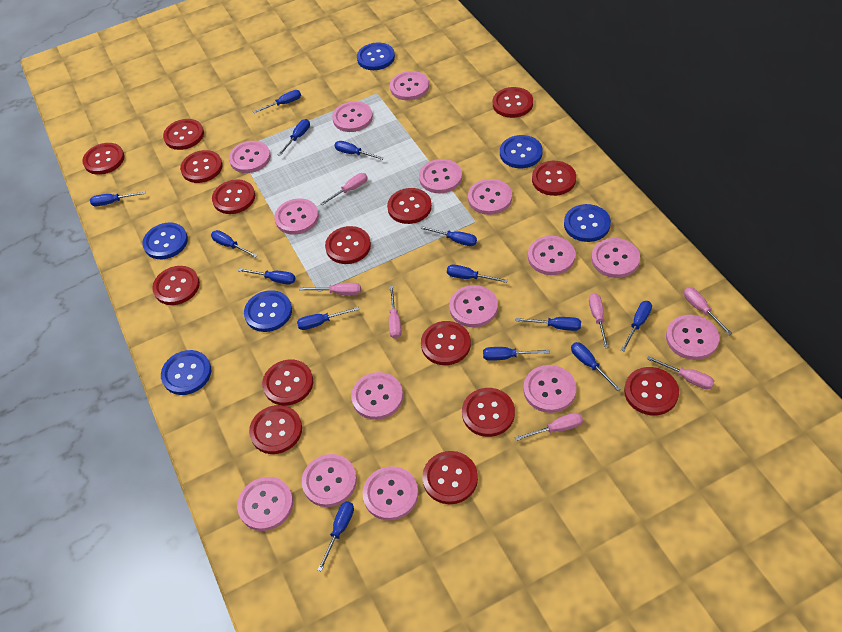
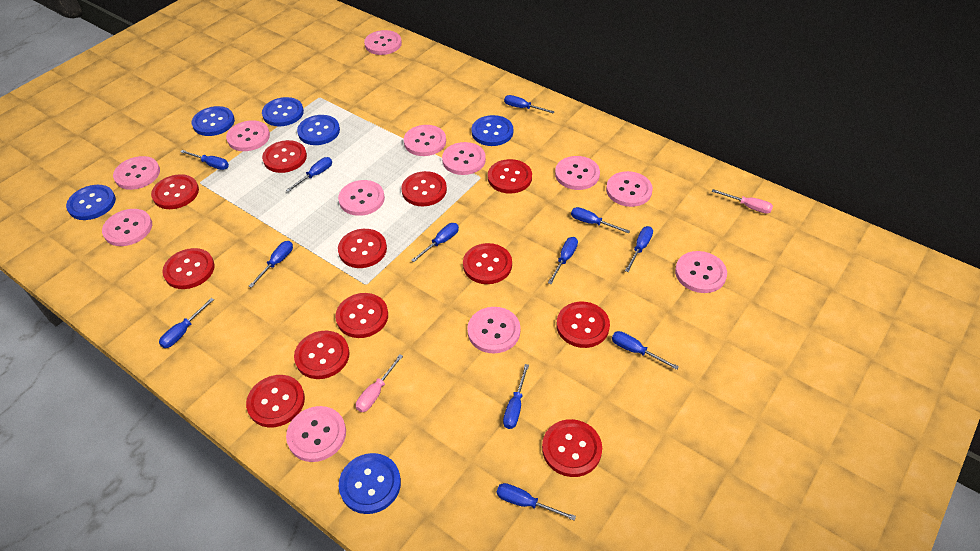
blue screwdriver: [90,191,146,206] [211,230,258,258] [238,268,295,285] [253,90,301,113] [278,119,310,156] [297,307,359,330] [318,501,354,572] [335,141,384,160] [420,226,477,246] [447,265,508,283] [483,347,550,361] [516,317,581,331] [571,342,621,391] [621,301,652,352] = 14 -> [159,298,214,348] [181,150,229,170] [249,241,293,288] [286,157,332,192] [411,223,459,262] [497,483,576,521] [503,364,529,429] [504,95,555,114] [548,237,578,284] [571,207,630,234] [612,331,679,370] [625,226,653,272] = 12
pink button: [229,141,271,173] [237,477,293,531] [274,198,319,235] [302,454,357,507] [332,101,373,132] [351,372,403,420] [362,466,418,521] [390,71,429,100] [419,159,462,193] [449,285,498,327] [468,179,512,215] [524,365,576,413] [528,236,575,275] [592,238,640,278] [666,315,719,360] = 15 -> [102,209,152,246] [113,156,160,190] [226,120,270,151] [286,406,346,462] [338,180,385,216] [364,30,402,55] [404,125,446,156] [442,142,486,175] [467,307,520,353] [555,156,600,190] [606,171,653,207] [675,251,727,293] = 12
pink screwdriver: [300,283,361,295] [320,173,368,205] [389,286,401,339] [515,413,583,441] [589,293,609,348] [647,356,715,389] [684,287,732,335] = 7 -> [356,354,403,412] [712,189,773,214] = 2
red button: [82,143,125,175] [152,266,200,305] [163,119,204,150] [180,150,223,183] [212,179,255,214] [249,405,302,454] [262,359,313,406] [325,226,371,264] [387,188,432,224] [421,321,471,365] [422,451,478,504] [462,388,515,437] [493,87,533,118] [532,161,576,196] [624,367,679,415] = 15 -> [151,174,199,209] [162,248,215,289] [246,375,305,427] [262,140,307,173] [294,331,350,379] [335,293,388,338] [338,229,387,268] [401,171,447,206] [463,243,512,284] [488,159,532,193] [542,419,602,477] [557,302,610,348] = 12

